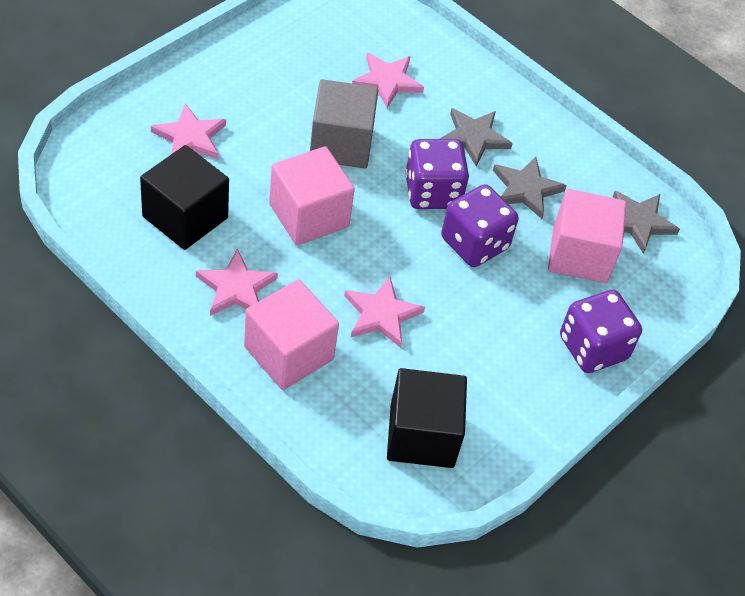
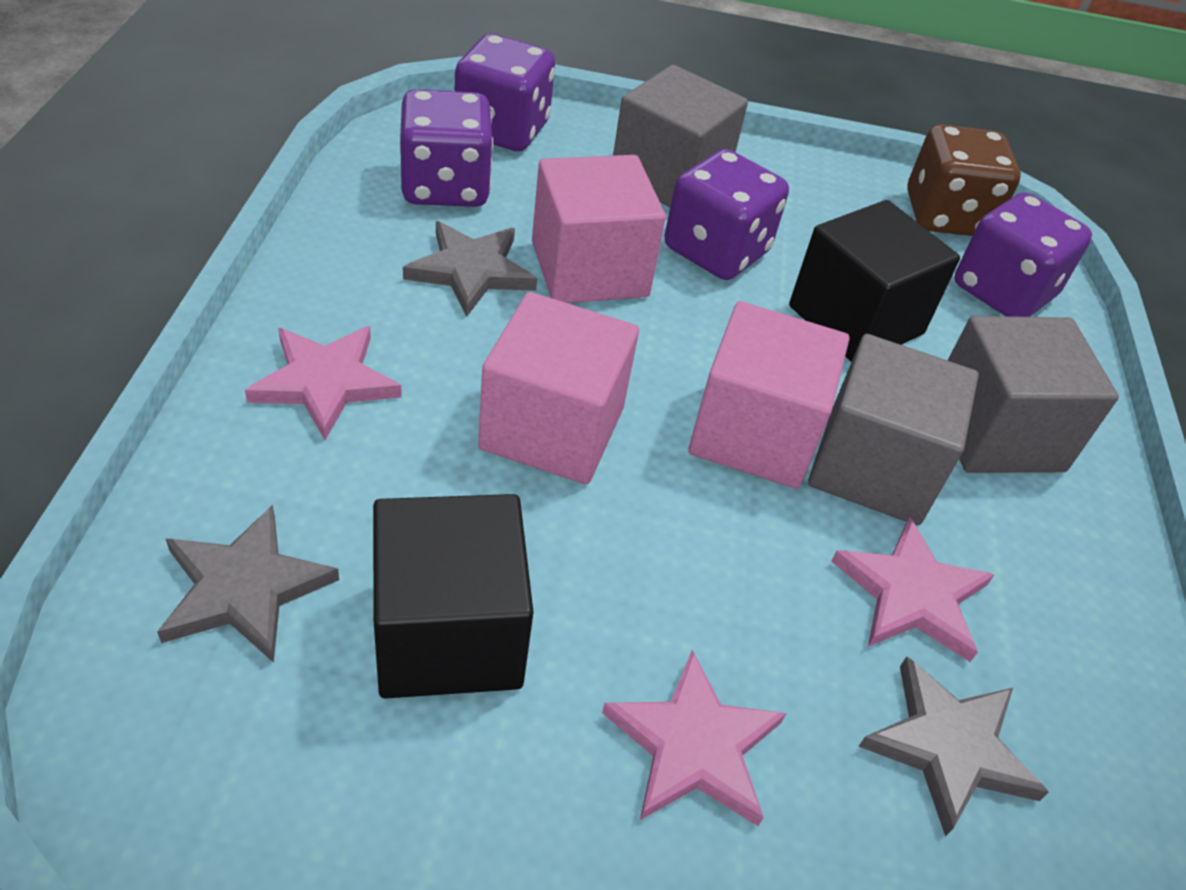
brown dice: none = 0 -> [907,124,1021,236] = 1
grey cube: [310,79,378,168] = 1 -> [613,65,748,207] [808,334,979,525] [948,316,1119,473] = 3
pink star: [151,104,226,159] [196,249,278,316] [344,276,425,348] [352,52,424,108] = 4 -> [245,326,402,440] [602,650,786,826] [831,517,994,662] = 3
purple dice: [405,139,469,209] [441,184,518,267] [560,290,642,373] = 3 -> [400,89,493,207] [455,34,555,151] [665,149,789,280] [954,192,1092,317] = 4

